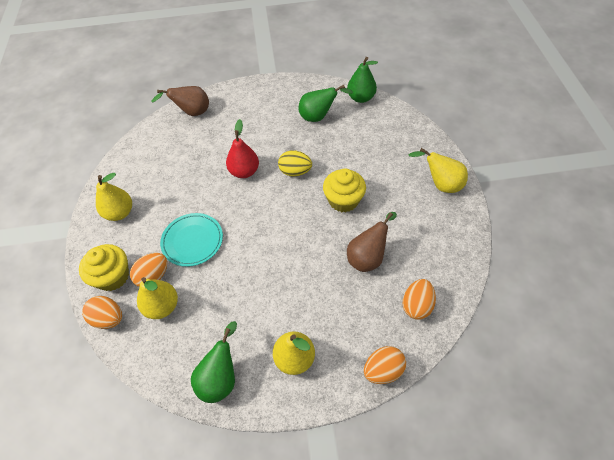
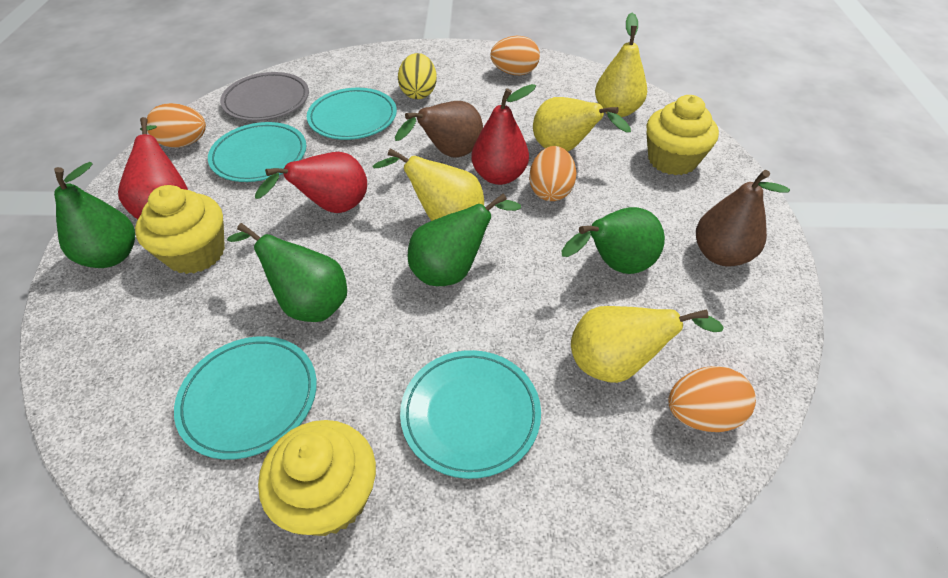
green pear: [191,321,237,403] [299,85,353,122] [347,57,378,103] = 3 -> [54,162,135,268] [227,223,347,322] [407,194,521,286] [562,207,665,274] = 4
grey plate: none = 0 -> [220,72,309,121] = 1
red pear: [226,119,259,178] = 1 -> [118,117,188,219] [255,152,367,213] [471,84,536,185] = 3
turquoise plate: [160,213,223,267] = 1 -> [174,336,317,460] [208,122,307,182] [307,88,397,140] [400,350,541,479] = 4
yellow cupcake: [79,244,129,291] [323,169,366,212] = 2 -> [135,185,225,274] [258,420,376,536] [646,95,719,175] = 3

